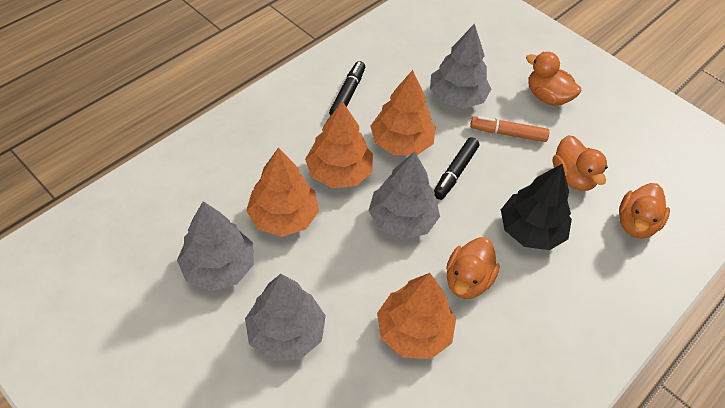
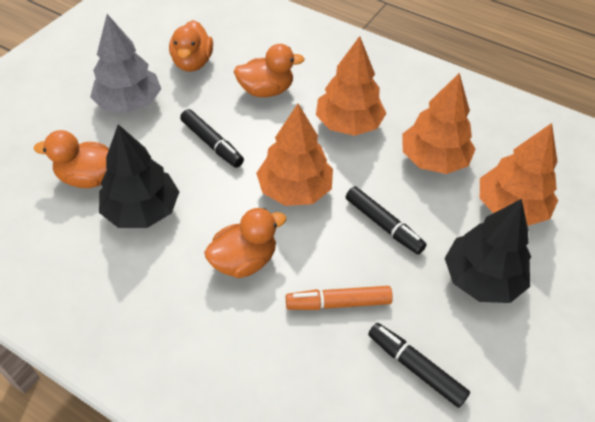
black marker: [329,61,365,116] [434,138,479,200] = 2 -> [180,109,244,168] [346,186,427,254] [368,323,470,408] = 3
black tree: [501,164,572,250] = 1 -> [99,124,179,228] [445,199,531,303] = 2
grey tree: [177,201,254,291] [245,274,326,361] [369,151,440,239] [430,23,491,109] = 4 -> [90,14,161,113] = 1

